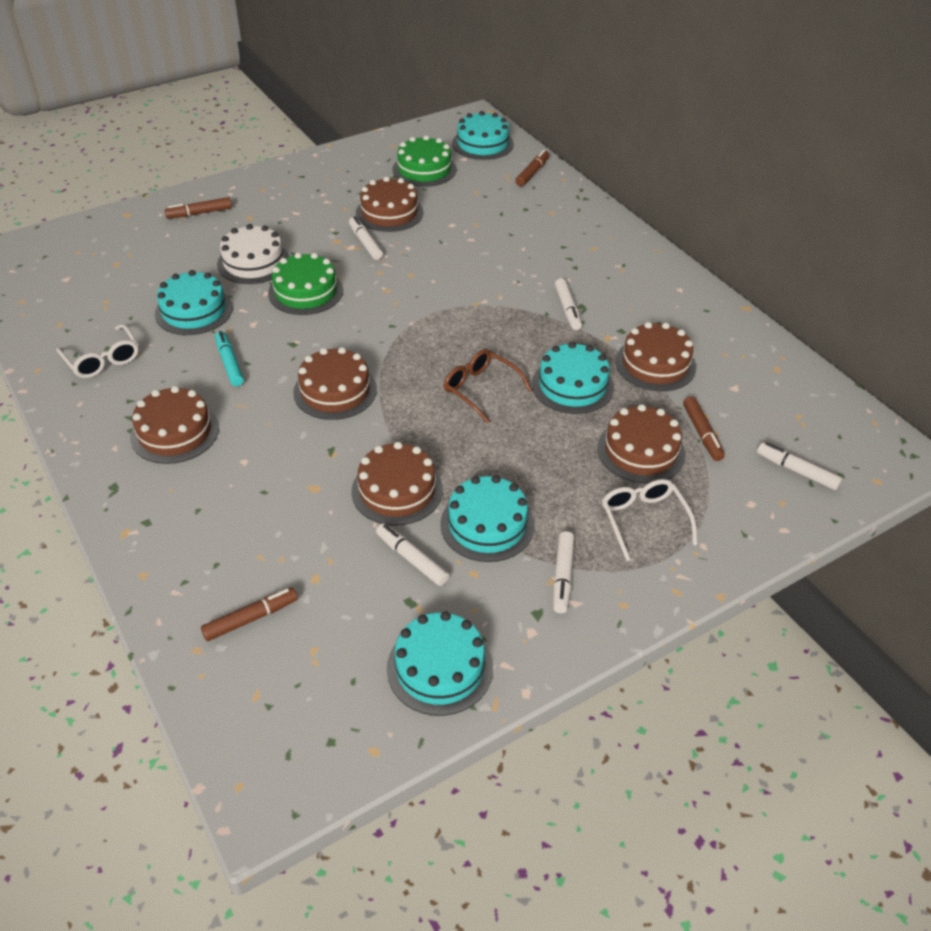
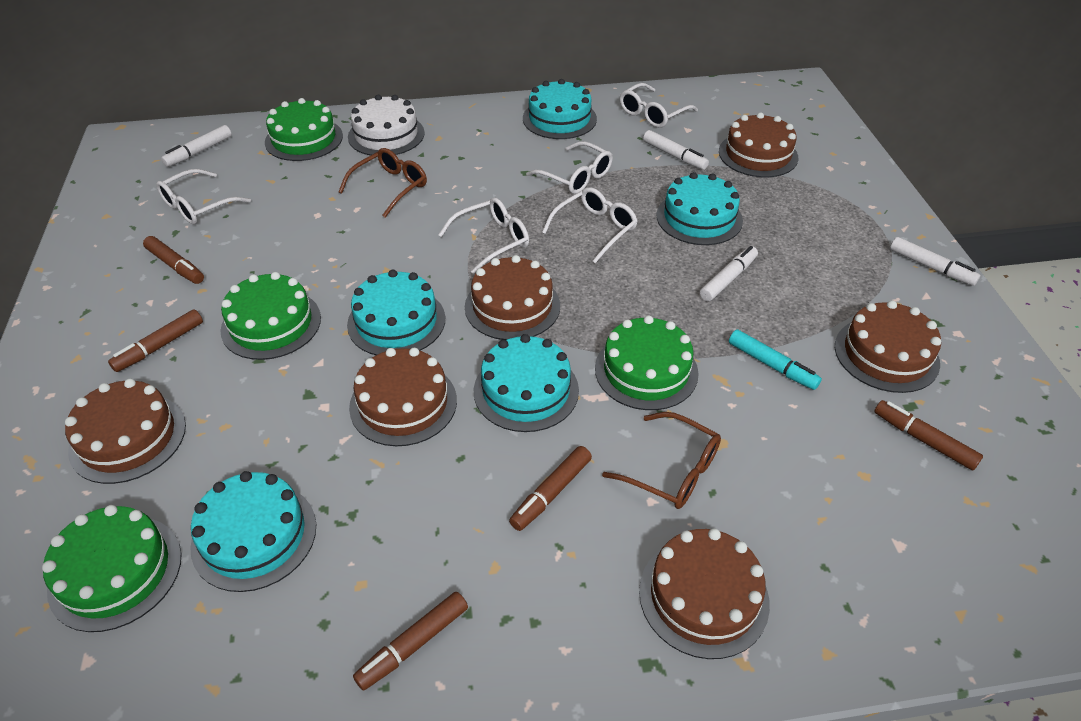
brown glasses: [444,349,532,424] = 1 -> [339,148,427,218] [602,412,721,509] = 2
brown marker: [165,197,232,219] [201,588,298,641] [515,150,549,186] [683,397,725,461] = 4 -> [108,309,203,372] [143,236,204,284] [353,592,468,691] [509,446,592,531] [874,400,983,470] = 5
green cake: [268,253,343,315] [392,135,456,187] = 2 -> [42,505,182,632] [220,272,321,360] [265,98,343,161] [595,315,699,410] = 4
white glasses: [57,324,139,378] [602,479,697,561] = 2 -> [156,169,251,224] [438,198,529,274] [526,141,613,194] [542,187,638,263] [620,83,698,128] = 5
white marker: [349,216,383,260] [376,523,449,586] [553,531,574,613] [555,278,582,330] [757,442,842,490] = 5 -> [161,125,232,167] [643,130,709,170] [700,246,758,301] [890,237,980,286] = 4

